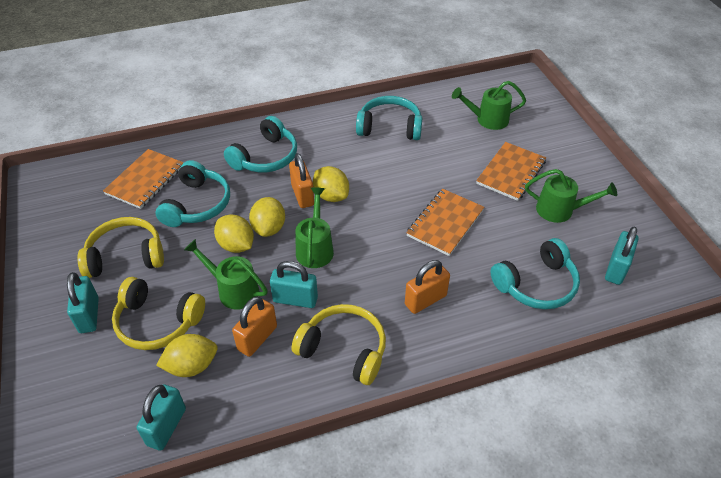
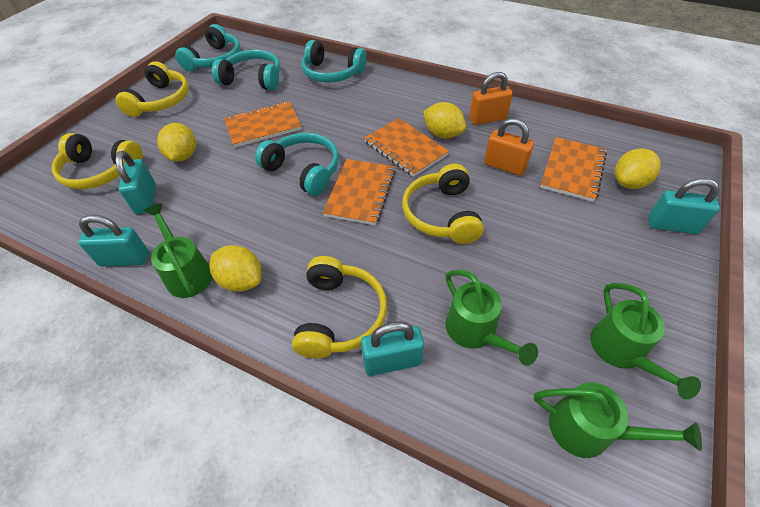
orange notebook: [103,149,184,209] [406,189,484,256] [476,142,546,201] = 3 -> [224,101,302,147] [322,159,395,225] [364,118,449,177] [540,137,607,202] = 4
orange padlock: [232,296,277,357] [289,153,314,208] [405,260,450,314] = 3 -> [469,72,513,125] [484,118,534,176] = 2
yellow headphones: [77,217,164,278] [112,277,205,350] [291,304,386,385] = 3 -> [52,133,143,189] [115,61,189,117] [292,256,387,359] [402,164,484,244] = 4

